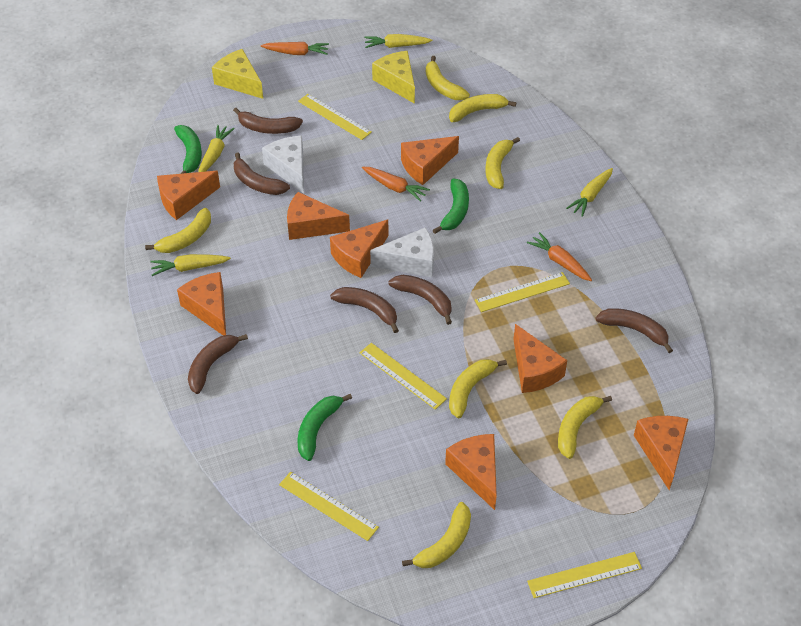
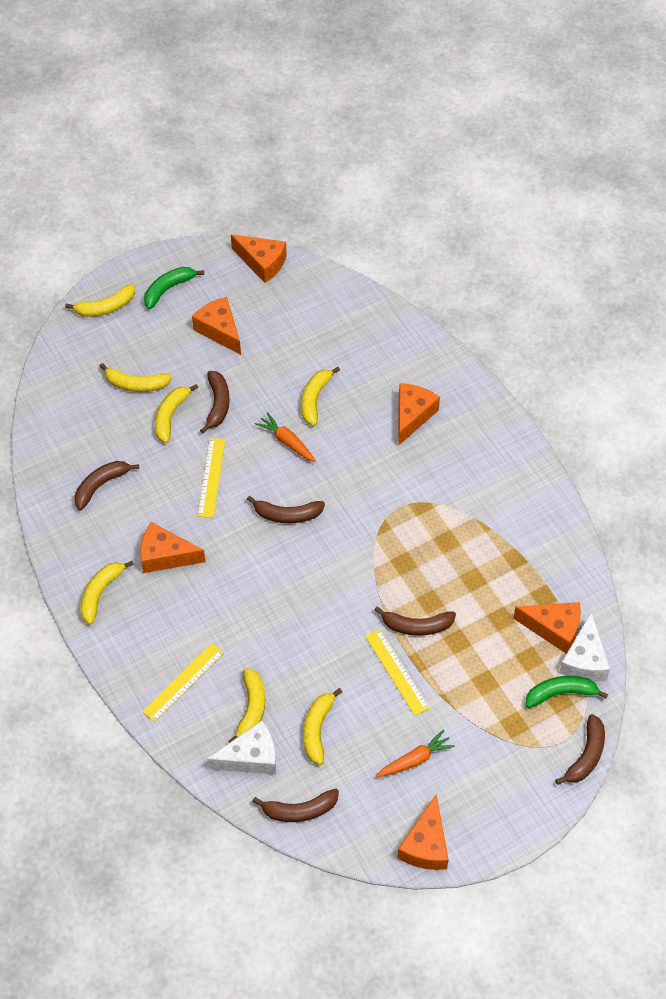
green banana: [174,125,202,174] [298,394,352,461] [433,178,469,234] = 3 -> [144,267,204,309] [526,676,608,708] = 2
orange carrot: [261,42,329,55] [362,167,430,202] [527,232,592,281] = 3 -> [255,412,316,462] [376,729,455,777] = 2
orange cheese: [157,171,220,220] [177,272,226,335] [287,192,350,240] [330,220,388,278] [401,136,459,185] [445,434,497,510] [513,324,567,393] [634,416,688,490] = 8 -> [140,522,206,573] [192,297,241,355] [231,234,287,283] [397,794,449,870] [398,383,440,446] [513,602,581,654] = 6
yellow carrot: [150,254,231,276] [199,125,235,172] [364,34,433,48] [566,168,613,217] = 4 -> none = 0
yellow cheese: [212,49,263,99] [372,51,415,104] = 2 -> none = 0
yellow ruler: [279,472,379,541] [298,94,372,140] [360,343,447,410] [475,272,570,312] [527,552,642,598] = 5 -> [142,643,224,722] [198,438,225,518] [365,629,430,716] = 3

